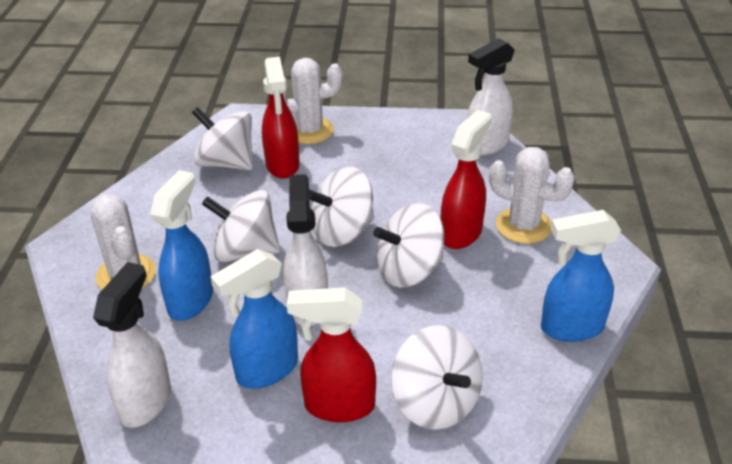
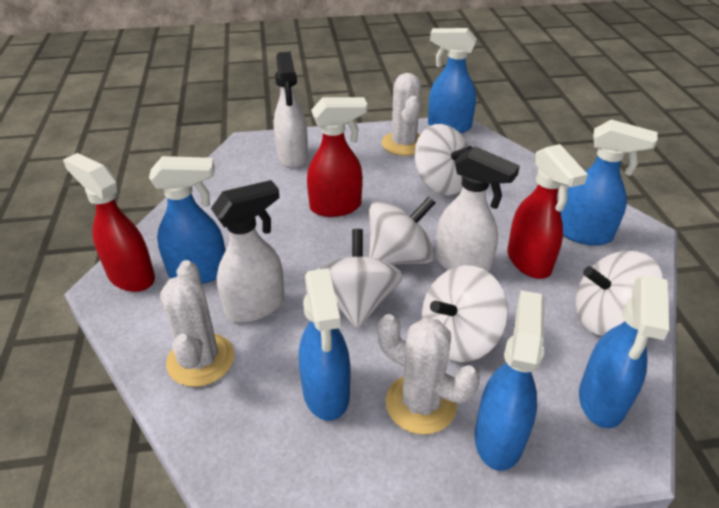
blue spray bottle: [150,170,213,321] [210,249,298,389] [541,210,621,342] = 3 -> [149,156,225,284] [299,268,351,421] [428,28,477,133] [475,290,545,471] [560,119,658,246] [579,276,669,428] = 6

